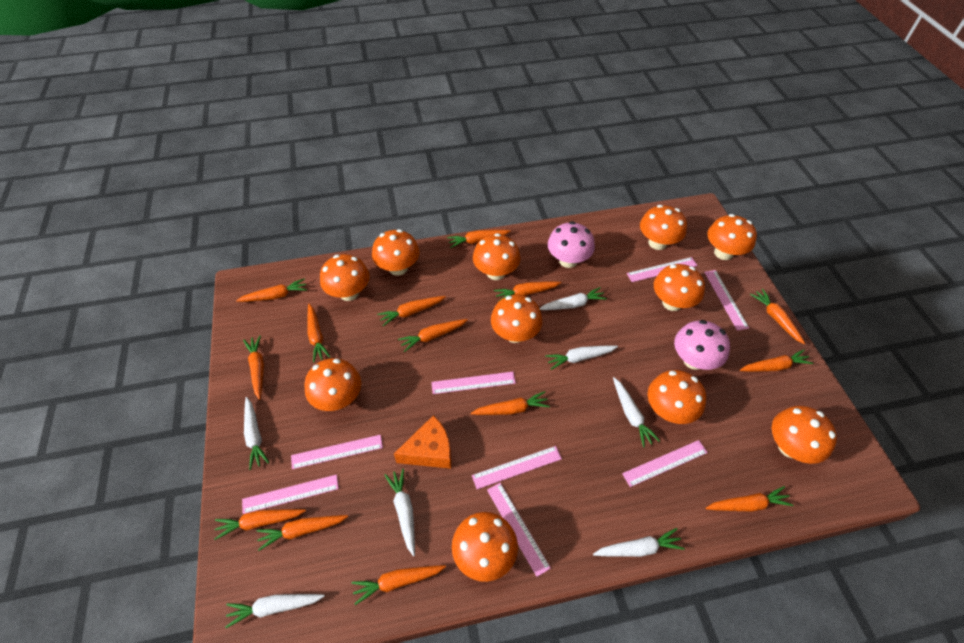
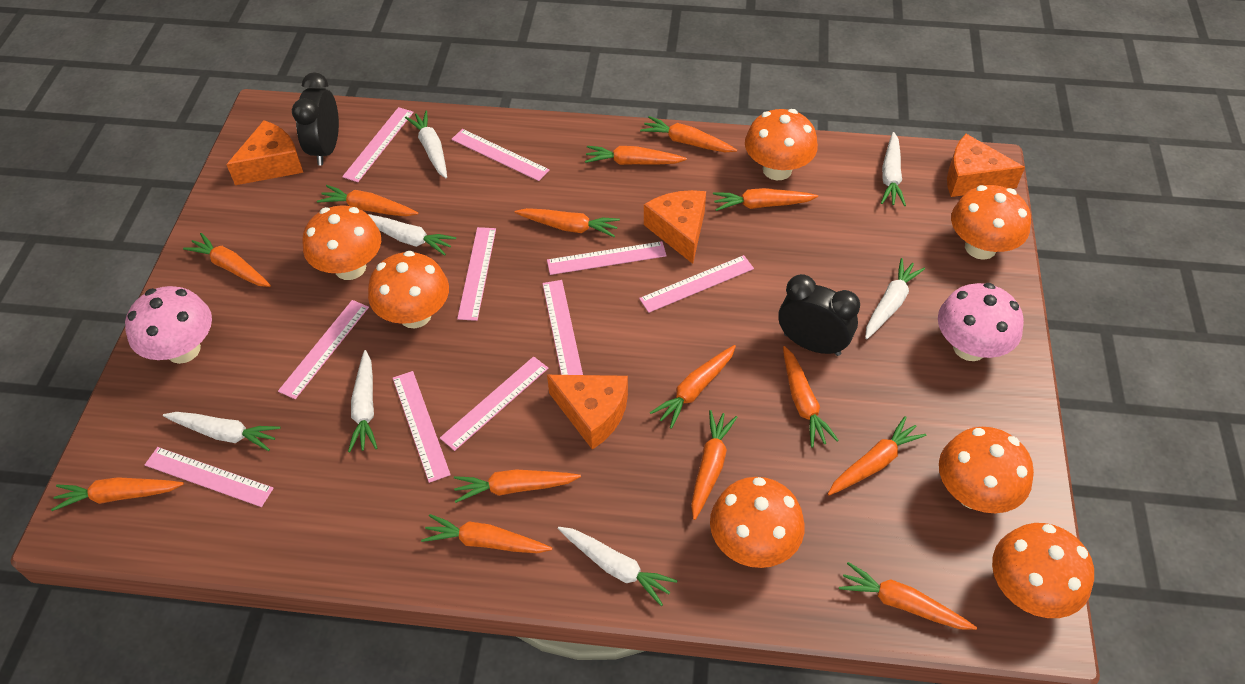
black clock: none = 0 -> [292,72,339,166] [779,274,860,356] = 2
orange cheese: [394,415,452,469] = 1 -> [226,120,303,185] [547,375,628,450] [644,190,706,264] [947,134,1025,197] = 4
orange mushroom: [304,358,361,411] [320,254,369,301] [372,229,420,276] [452,512,518,582] [473,233,520,280] [491,295,543,343] [640,205,687,250] [648,370,706,424] [654,264,705,311] [708,214,757,260] [772,406,837,464] = 11 -> [303,205,381,280] [368,251,449,328] [710,477,805,568] [745,109,818,180] [939,427,1034,513] [951,185,1031,260] [992,523,1094,618] = 7
pink ruler: [242,475,339,514] [291,435,383,469] [431,372,516,394] [472,446,562,489] [487,483,551,577] [622,440,708,487] [627,257,698,282] [704,270,749,331] = 8 -> [145,447,274,507] [278,300,369,399] [342,107,414,182] [393,371,451,483] [440,356,548,451] [451,129,549,181] [457,227,496,321] [542,280,583,375] [547,241,667,275] [639,255,754,313] = 10

